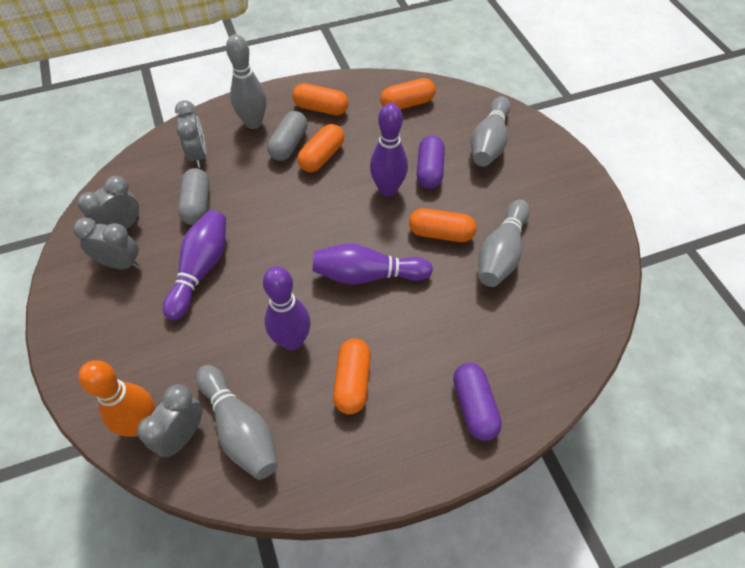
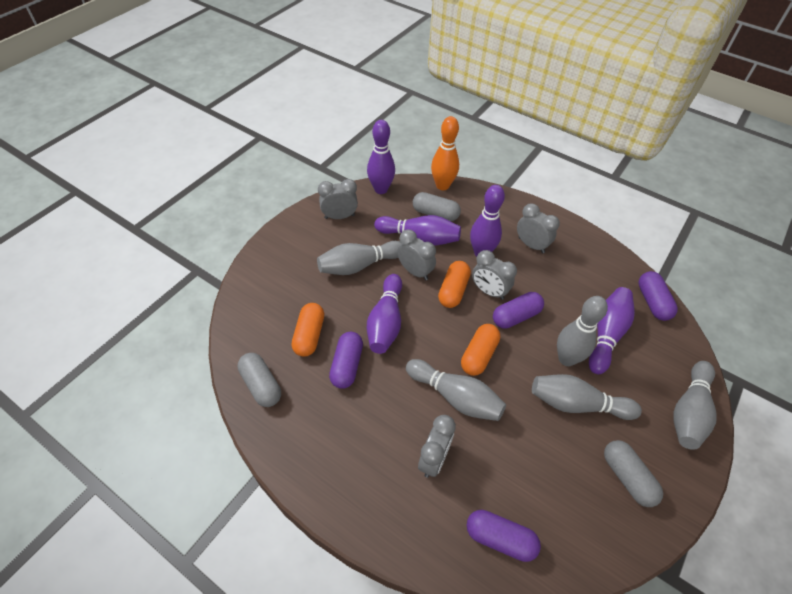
grey bowling pin: [196,365,278,480] [226,34,266,129] [471,97,511,166] [479,200,530,287] = 4 -> [317,241,401,275] [406,359,506,421] [532,374,642,420] [557,296,608,366] [673,361,717,450] = 5
grey capsule: [178,168,209,225] [267,111,308,161] = 2 -> [238,353,281,407] [413,192,461,221] [604,440,663,507] = 3
grey clock: [73,218,140,269] [77,176,139,230] [137,384,203,457] [175,101,207,168] = 4 -> [318,179,358,219] [397,230,436,280] [418,415,456,478] [472,250,517,300] [517,203,560,253] = 5
orange capsule: [292,83,349,115] [297,124,344,172] [333,339,371,414] [380,78,436,110] [409,208,476,242] = 5 -> [291,303,324,357] [438,261,471,308] [461,324,500,376] = 3
purple bowling pin: [163,210,226,320] [263,266,311,351] [312,243,433,284] [370,103,408,196] = 4 -> [367,120,395,194] [367,274,402,354] [374,215,461,245] [470,185,505,257] [589,287,635,374] = 5
purple capsule: [417,135,445,189] [453,363,502,441] = 2 -> [329,332,363,389] [467,510,541,562] [493,292,544,329] [638,271,678,321] = 4

